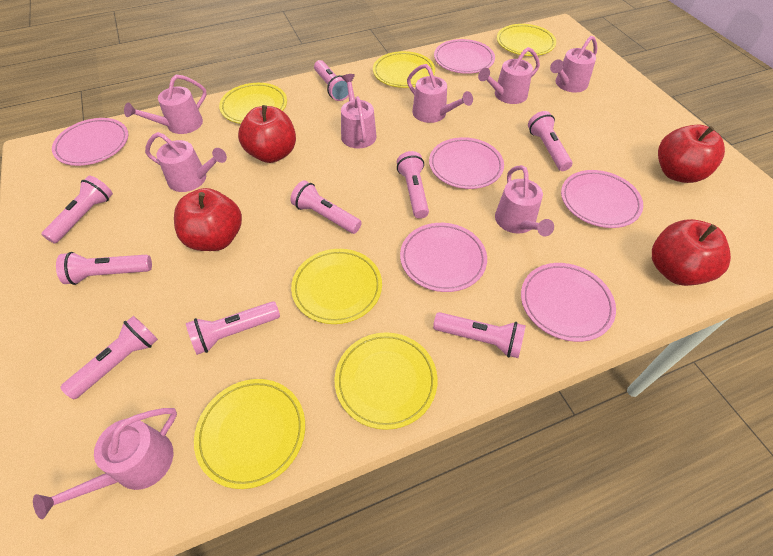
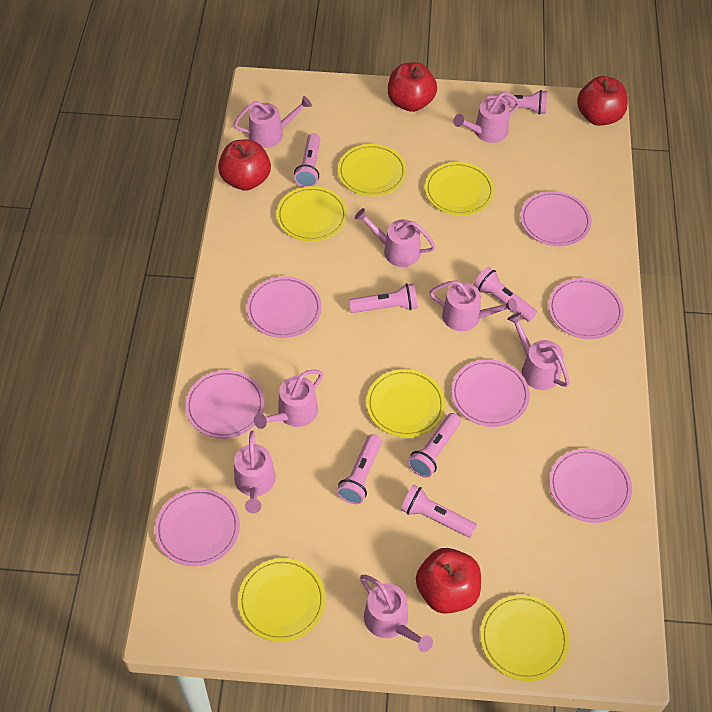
pink flashlight: [41,175,113,244] [56,252,152,285] [60,316,158,399] [186,301,280,355] [291,180,362,234] [314,60,349,101] [397,151,429,219] [433,312,526,358] [528,111,572,171] = 9 -> [294,134,320,187] [337,434,382,504] [349,283,418,313] [401,485,477,538] [408,413,461,478] [474,267,537,322] [487,90,547,115] = 7
pink plate: [52,118,128,166] [400,223,487,292] [429,137,504,189] [434,39,495,74] [521,263,616,342] [561,170,643,228] = 6 -> [155,488,240,566] [185,370,265,439] [247,277,322,338] [451,359,530,427] [520,191,591,247] [549,278,624,340] [549,448,632,523] = 7

